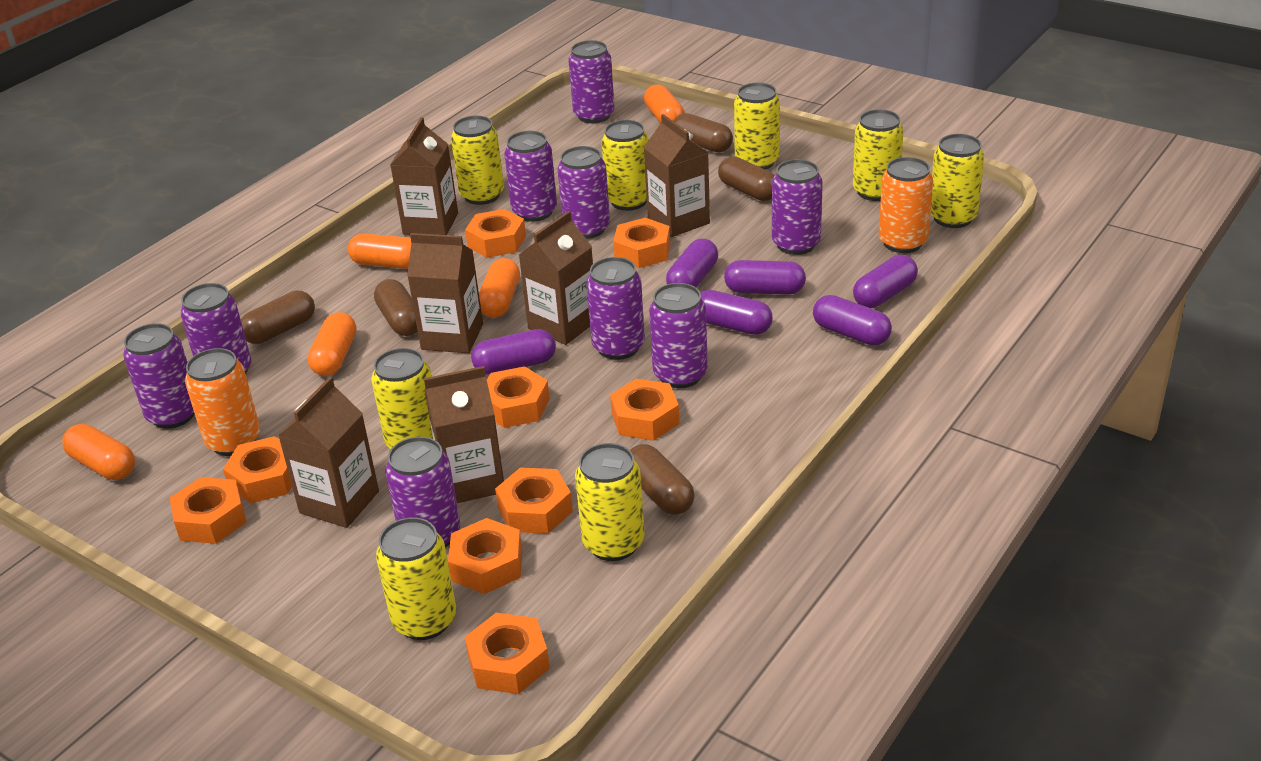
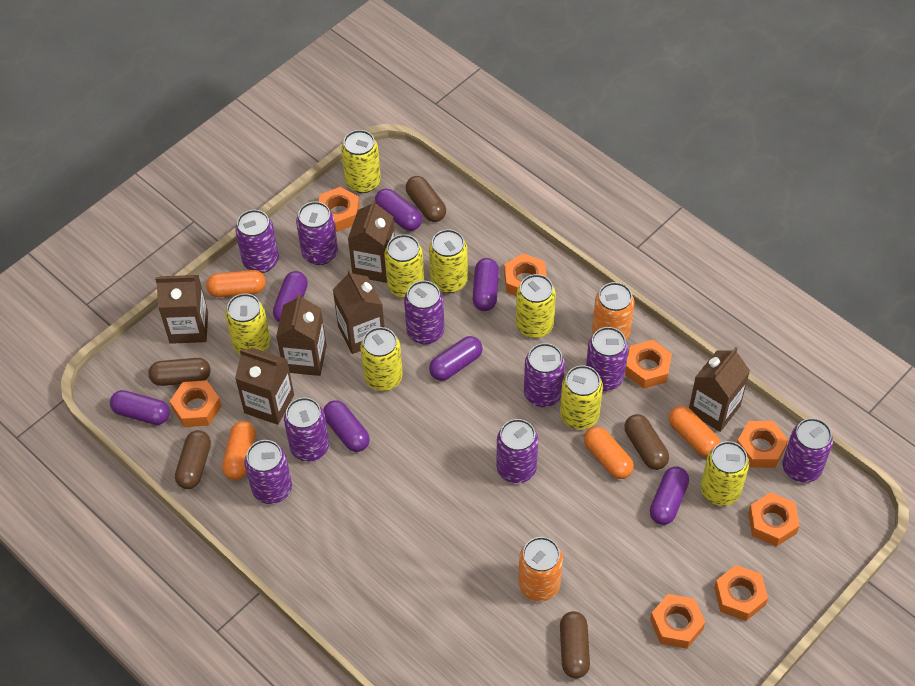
orange capsule: [62,424,135,480] [308,312,357,376] [348,234,411,269] [479,258,520,318] [644,85,685,124] = 5 -> [206,270,266,297] [222,421,256,480] [584,426,634,479] [669,406,720,457] = 4
orange nut: [170,477,247,544] [223,436,292,503] [448,518,522,594] [465,209,526,258] [465,613,550,694] [487,366,550,428] [495,468,573,534] [610,379,680,441] [613,218,670,268] = 9 -> [170,380,221,427] [319,187,360,232] [504,253,547,296] [625,340,672,389] [650,594,706,649] [714,565,768,621] [737,421,788,468] [748,492,800,547] = 8
purple capsule: [471,329,556,375] [666,239,718,288] [701,290,773,335] [724,260,806,295] [813,295,892,346] [853,255,918,308] = 6 -> [110,390,170,425] [273,271,308,322] [323,400,370,452] [375,189,422,231] [429,336,483,381] [473,258,499,311] [650,466,689,525] = 7

